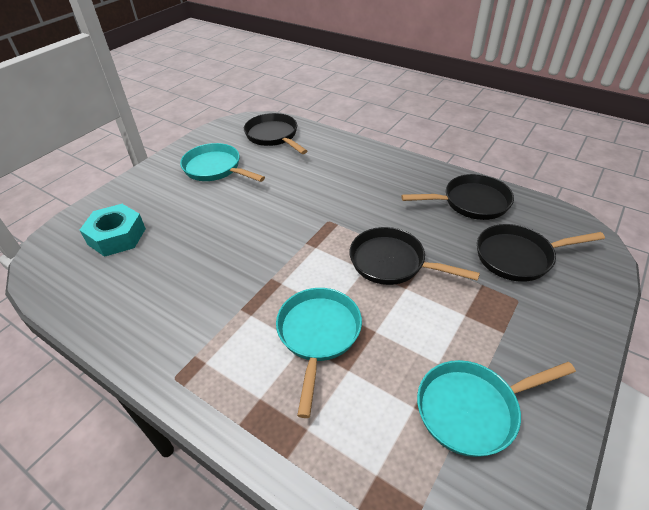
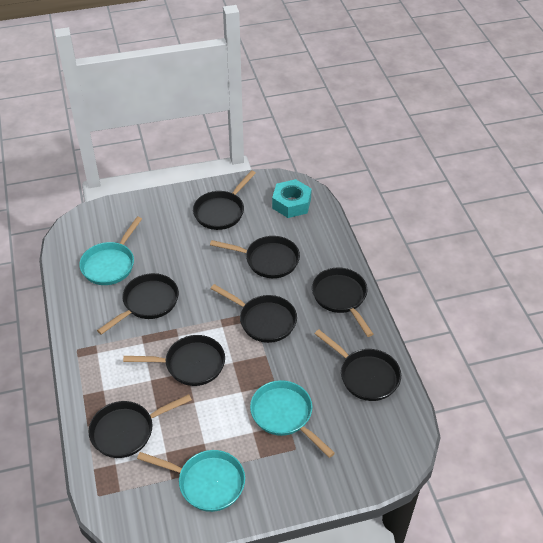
black pan: [244,113,307,154] [349,227,480,285] [401,174,514,220] [477,224,605,282] = 4 -> [89,394,192,458] [97,273,179,335] [123,335,225,386] [193,170,256,230] [210,236,300,278] [211,284,297,343] [312,267,373,337] [315,329,401,401] = 8

